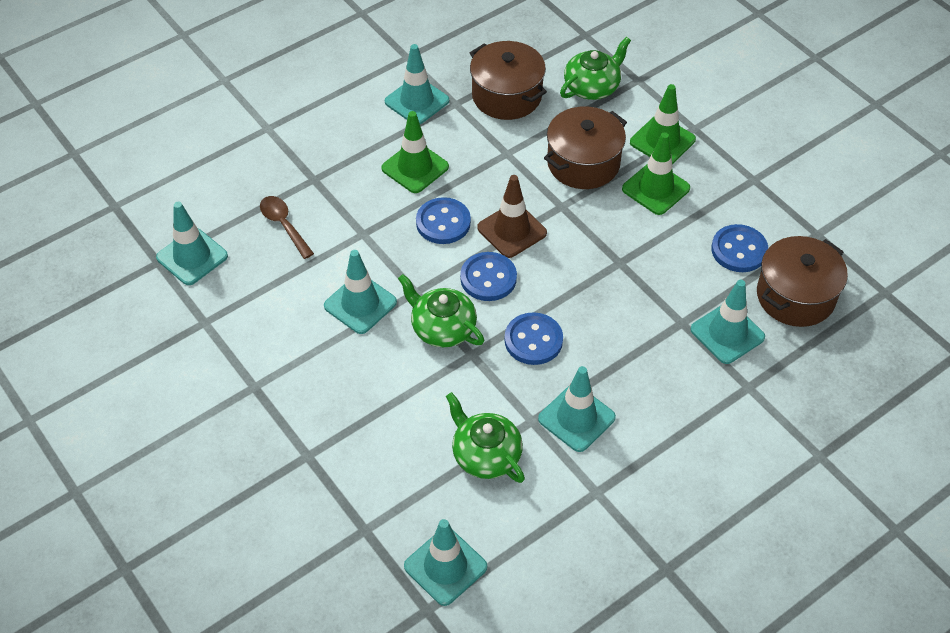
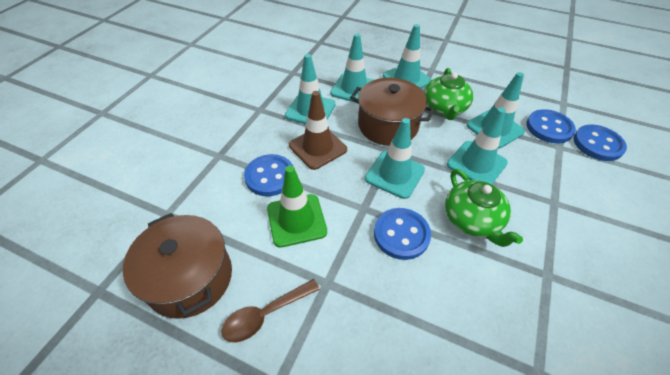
brown pot: [470,41,547,120] [544,106,627,189] [757,236,848,327] = 3 -> [123,213,232,319] [350,78,435,146] = 2
green teapot: [398,274,484,347] [446,392,525,483] [560,37,631,100] = 3 -> [424,68,473,120] [445,169,523,247] = 2
green traffic cone: [381,111,449,193] [622,132,690,215] [630,84,696,164] = 3 -> [267,166,327,248] = 1

